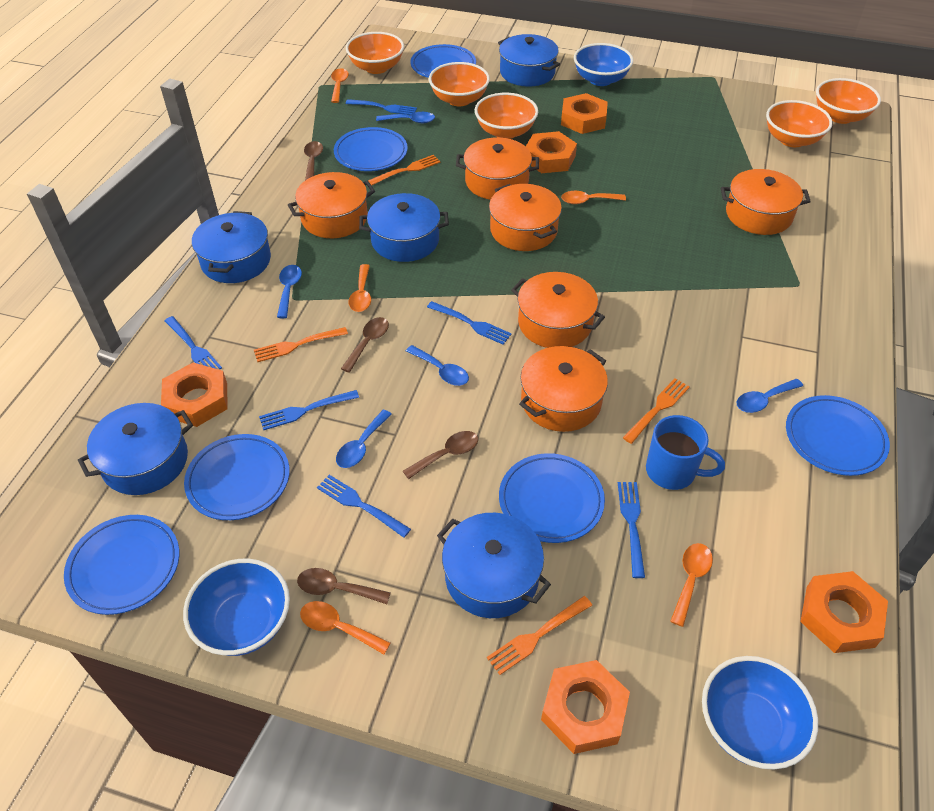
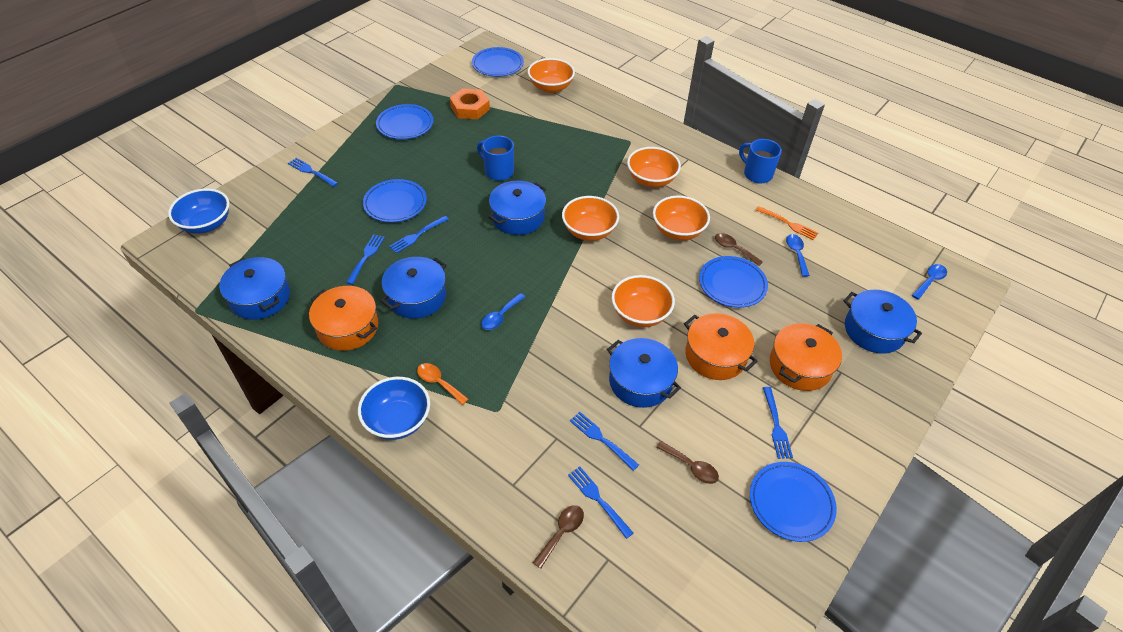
blue bowl: [183,559,290,656] [574,43,633,86] [702,656,818,770] = 3 -> [168,189,229,234] [358,377,430,440] = 2
blue mug: [646,415,725,490] = 1 -> [477,136,514,181] [739,139,782,184] = 2
blue plate: [64,515,179,615] [184,434,290,520] [334,127,408,171] [411,44,476,78] [499,453,605,543] [786,395,890,476] = 6 -> [363,179,427,222] [376,104,434,139] [472,47,524,77] [699,256,768,308] [750,462,837,542] = 5
blue spoon: [277,265,302,318] [336,409,392,468] [376,112,435,123] [406,345,469,386] [737,379,803,413] = 5 -> [481,293,525,330] [786,234,810,277] [912,264,947,300] = 3
brown spoon: [297,568,391,604] [304,141,323,180] [341,317,389,373] [403,431,478,479] = 4 -> [533,505,584,569] [656,441,719,484] [715,233,763,266] = 3
orange fork: [254,327,348,362] [368,155,441,185] [487,596,592,675] [623,378,690,444] = 4 -> [756,206,818,240] = 1
orange nut: [161,363,228,427] [526,131,577,173] [541,660,630,754] [561,93,608,134] [800,571,888,653] = 5 -> [450,88,490,119] = 1
orange pot: [288,172,375,238] [456,137,539,200] [489,184,562,251] [511,272,605,348] [519,346,608,432] [721,169,811,235] = 6 -> [309,286,378,351] [684,313,758,380] [770,323,842,391] = 3
orange spoon: [300,601,390,654] [331,68,349,103] [349,264,371,312] [561,191,626,204] [670,543,713,627] = 5 -> [417,363,468,405] = 1

